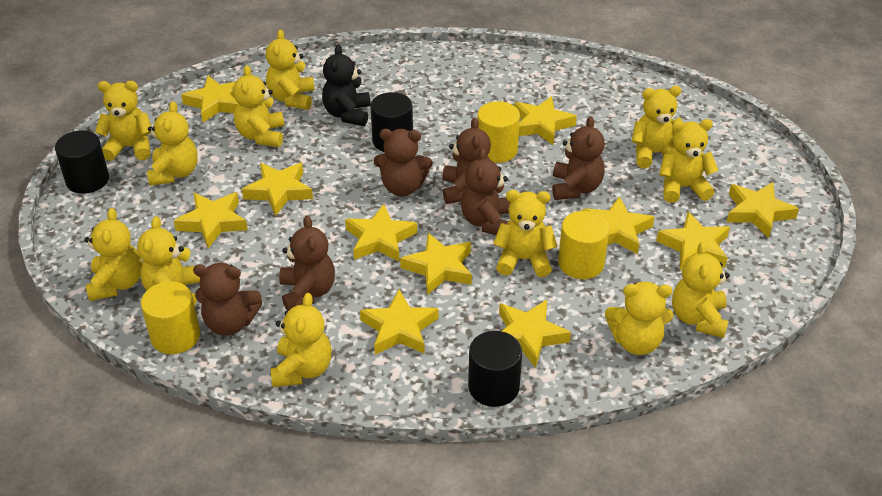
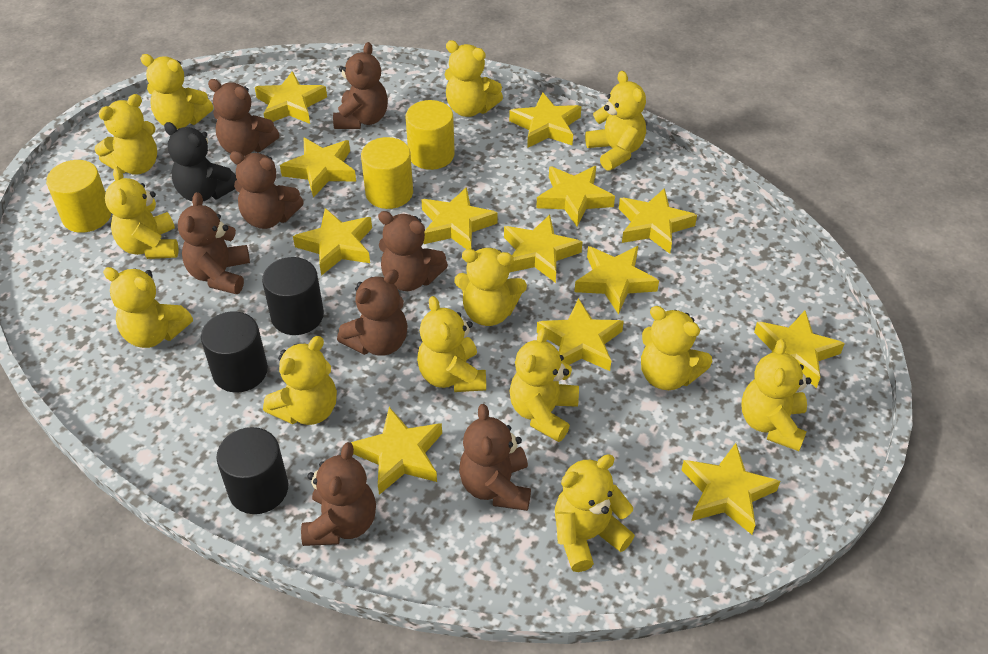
brown teddy bear: [193,263,262,336] [279,215,335,311] [374,129,433,196] [442,118,491,204] [461,148,510,235] [552,116,605,200] = 6 -> [178,192,250,294] [208,79,279,156] [230,151,304,229] [301,442,376,546] [333,42,388,129] [337,269,408,356] [378,211,448,291] [459,404,531,511] = 8
yellow star: [174,192,248,248] [181,76,238,123] [242,163,313,216] [345,204,417,262] [360,290,438,355] [400,233,472,295] [499,300,571,368] [514,96,577,145] [582,196,655,254] [656,212,730,270] [726,182,799,238] = 11 -> [255,71,327,124] [280,137,356,198] [293,208,372,276] [351,407,442,495] [421,187,498,249] [504,215,582,283] [509,92,581,148] [536,166,615,227] [537,298,624,371] [575,246,659,315] [619,188,697,254] [682,443,780,534] [754,311,845,388] = 13
yellow teddy bear: [84,208,142,301] [95,81,151,161] [137,216,200,305] [147,101,198,186] [233,65,284,147] [266,29,315,110] [271,293,332,387] [493,190,557,277] [605,282,673,355] [632,86,682,168] [659,119,719,203] [672,241,730,338] = 12 -> [95,94,157,175] [103,267,193,348] [105,167,178,259] [140,54,213,129] [263,336,337,425] [417,296,486,392] [445,40,503,117] [454,248,527,326] [510,327,579,442] [555,454,635,572] [585,71,646,171] [641,306,712,390] [741,339,811,451] = 13

